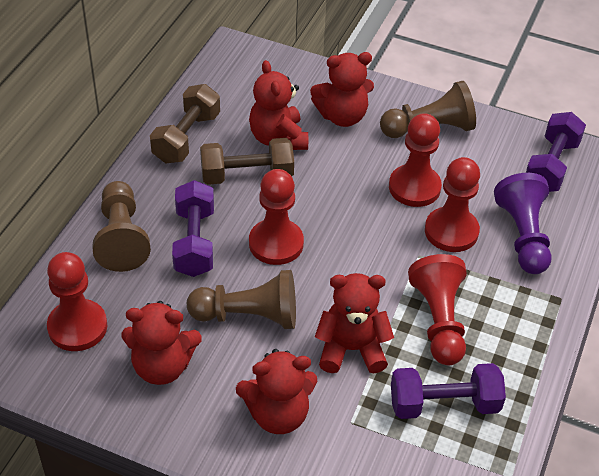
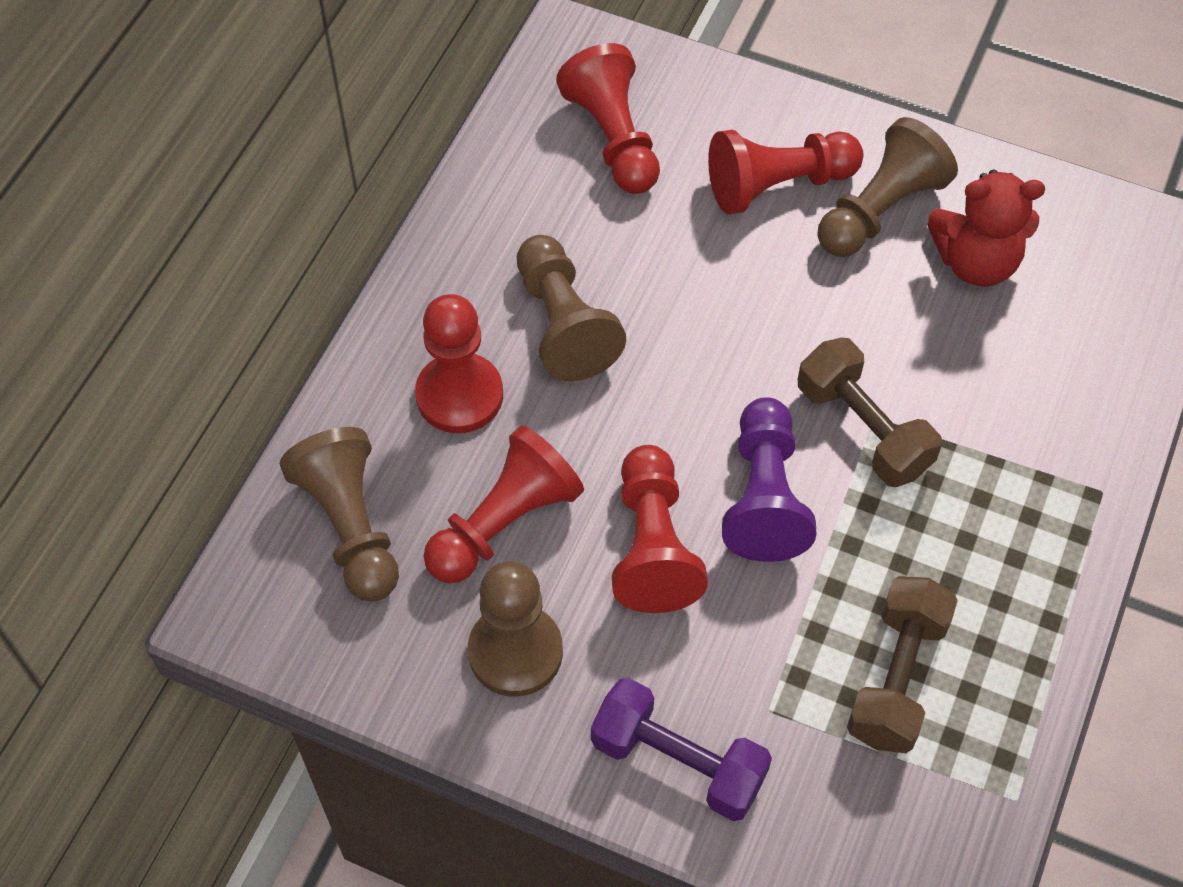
brown pawn: [92,181,151,272] [187,270,296,329] [380,81,476,138] = 3 -> [280,427,399,601] [468,561,563,697] [517,235,626,381] [817,117,958,257] = 4
purple dumbbell: [172,180,214,277] [391,363,506,419] [526,112,586,192] = 3 -> [591,678,772,821] = 1
red teddy bear: [121,301,202,385] [236,349,317,434] [249,60,308,150] [310,52,374,127] [315,273,394,373] = 5 -> [928,170,1045,287] = 1

